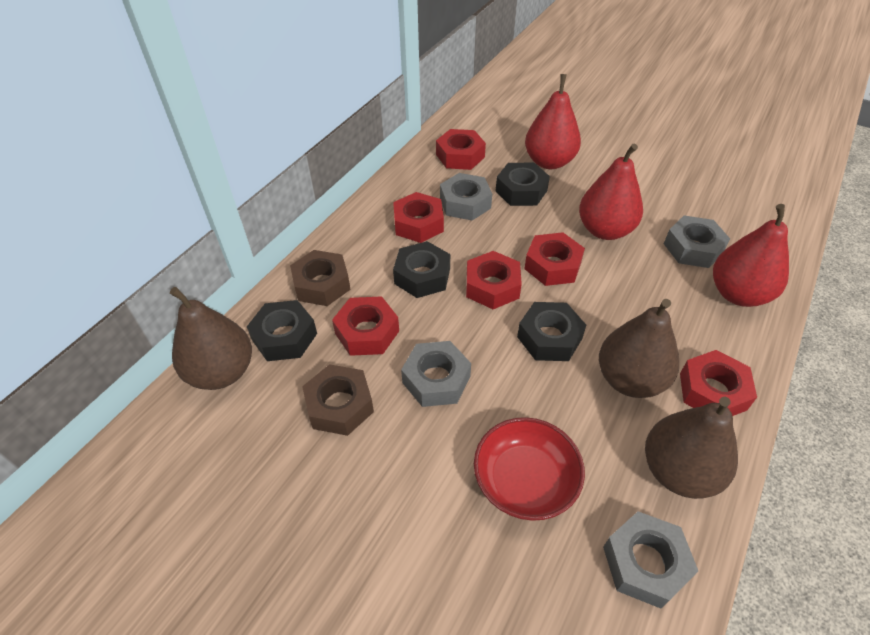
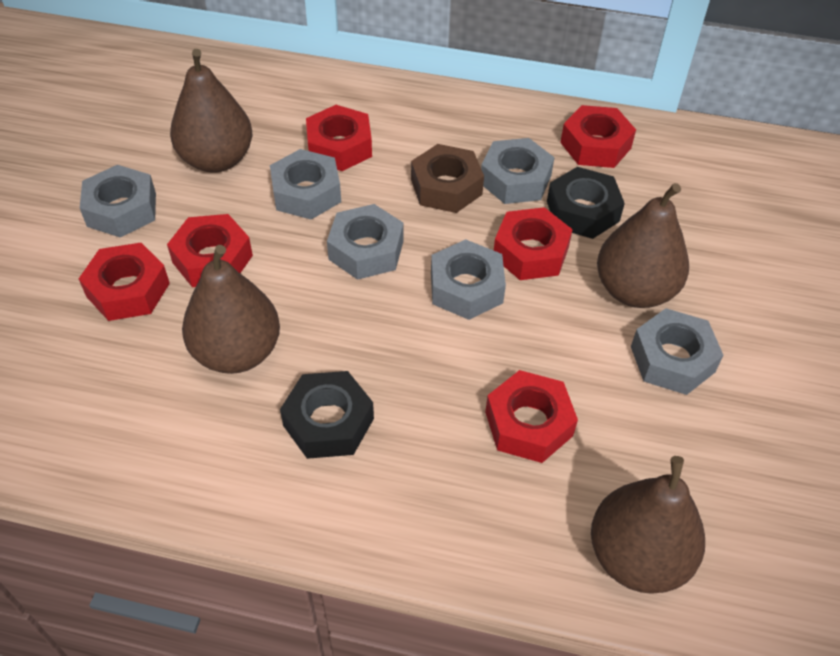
black nut: [247,300,317,361] [393,241,450,298] [496,163,550,206] [517,302,586,361] = 4 -> [280,371,374,459] [547,167,625,239] = 2
brown nut: [290,250,351,306] [302,364,374,436] = 2 -> [411,144,484,213] = 1
brown pear: [170,287,252,390] [599,299,679,398] [645,397,738,499] = 3 -> [170,49,252,173] [182,245,280,374] [591,456,705,594] [597,183,689,308] = 4
grey nut: [401,341,471,407] [440,173,492,221] [603,511,698,609] [664,216,730,268] = 4 -> [80,165,156,238] [270,149,341,220] [327,204,404,280] [431,239,506,320] [481,138,555,204] [631,308,724,395] = 6
red bowl: [474,417,585,521] = 1 -> none = 0
red pear: [525,74,581,169] [579,144,643,240] [713,204,789,307] = 3 -> none = 0

